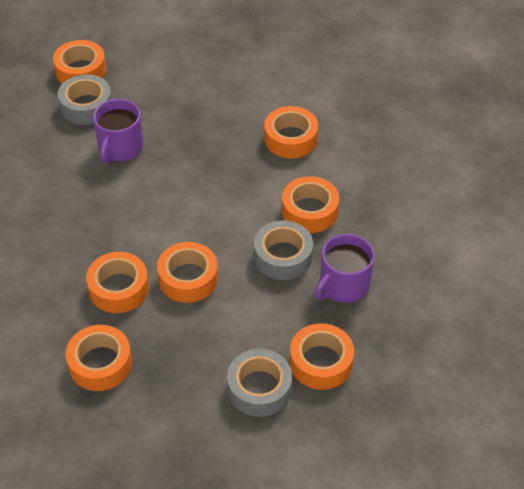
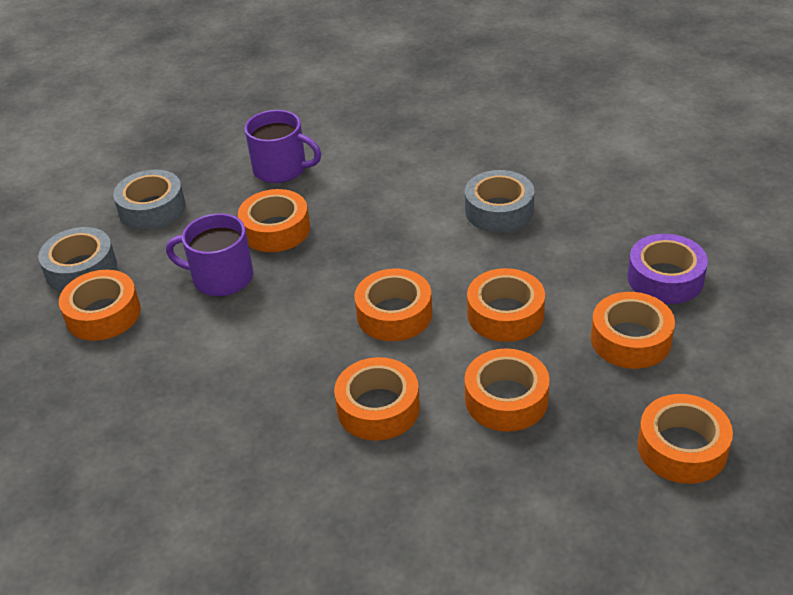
orange tape: [53,40,106,84] [66,325,132,391] [86,252,149,313] [157,242,218,303] [264,106,318,159] [282,176,339,233] [290,323,354,390] = 7 -> [59,270,141,341] [238,189,310,252] [334,357,420,441] [354,269,432,341] [465,348,550,432] [467,268,545,342] [591,292,675,369] [638,394,733,484] = 8
purple tape: none = 0 -> [627,234,708,304] = 1

